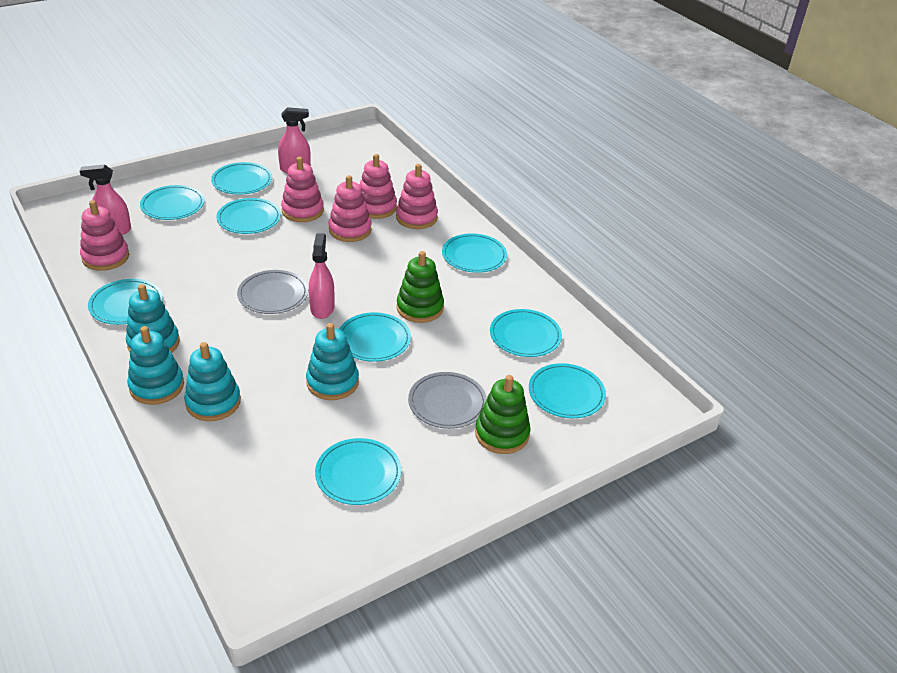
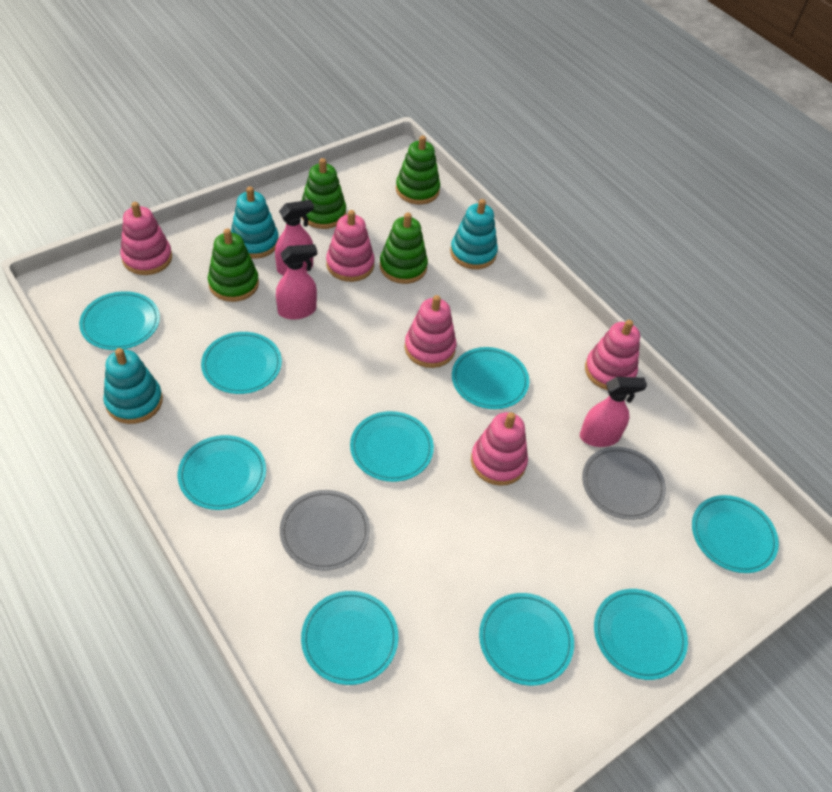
green stacking toy: [396,251,444,323] [475,375,531,454] = 2 -> [208,228,259,302] [302,158,346,229] [380,212,428,284] [396,135,440,205] = 4
turquoise stacking toy: [126,284,180,353] [127,326,184,405] [184,342,241,421] [306,323,359,400] = 4 -> [103,348,163,424] [231,187,279,259] [450,199,498,269] = 3

